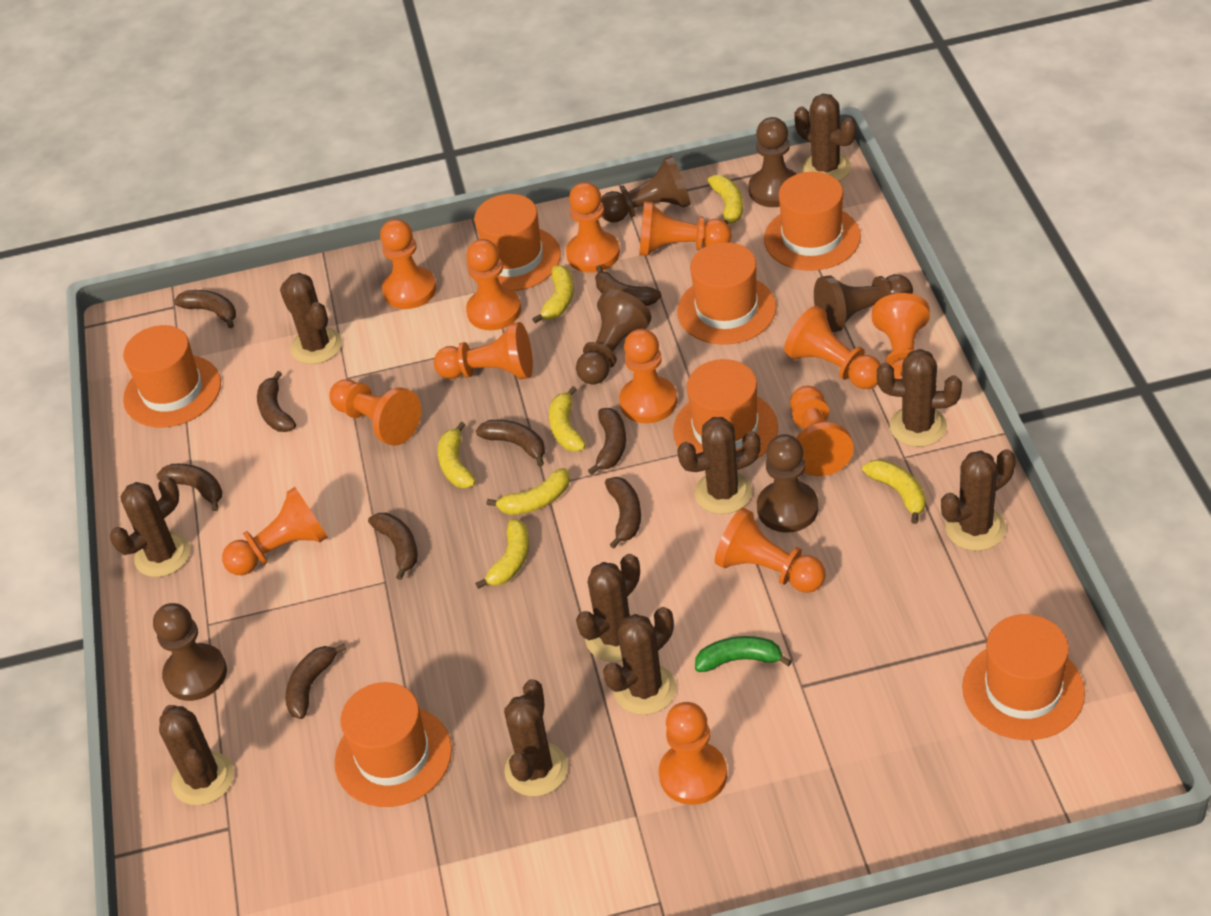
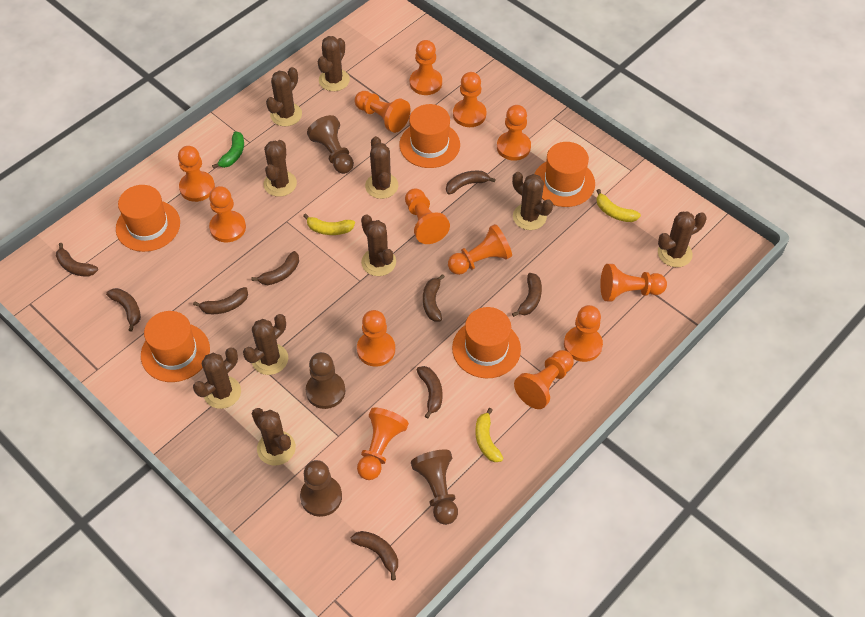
brown pawn: [153,603,227,701] [576,290,651,385] [601,155,691,223] [748,117,796,207] [757,434,818,533] [814,274,913,333] = 6 -> [300,460,342,517] [306,352,345,409] [307,115,354,174] [411,450,458,525] = 4
orange hat: [123,325,221,427] [335,682,452,807] [467,194,561,291] [673,359,778,459] [677,242,776,345] [764,172,861,271] [962,614,1085,740] = 7 -> [116,185,180,252] [141,311,210,382] [399,104,460,168] [452,307,521,378] [534,142,595,207] = 5
yellow banana: [438,422,476,488] [475,519,529,589] [486,468,570,515] [532,265,574,323] [549,386,586,452] [707,175,743,224] [862,460,926,524] = 7 -> [303,213,355,235] [475,408,503,462] [596,189,641,222] = 3

